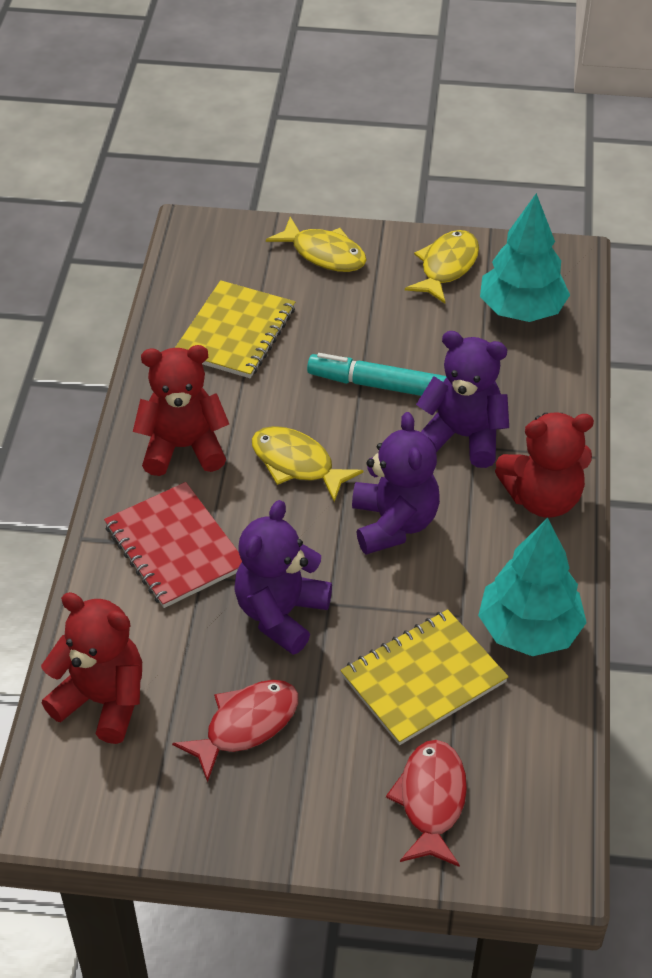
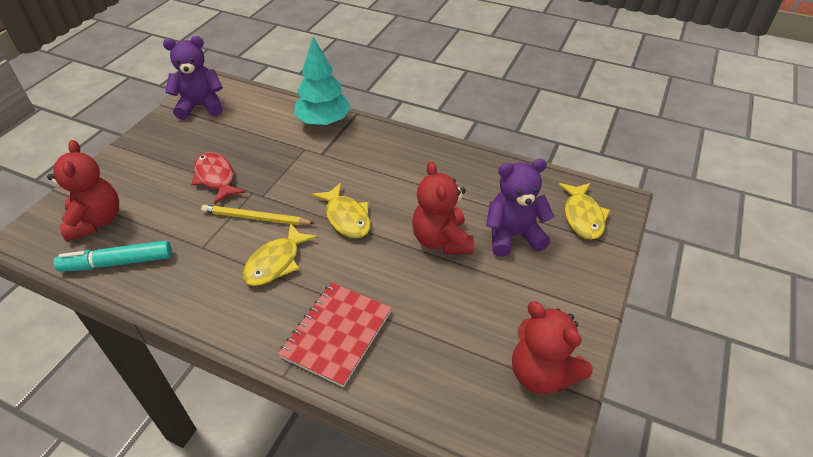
purple teddy bear: [234,500,332,655] [352,412,440,555] [416,331,509,468] = 3 -> [163,36,223,120] [486,159,555,257] = 2
red fish: [172,680,298,783] [386,740,467,867] = 2 -> [191,152,246,204] = 1
turquoise tree: [478,518,587,656] [480,193,570,322] = 2 -> [294,37,351,126] = 1
yellow notebook: [175,280,295,378] [341,609,508,745] = 2 -> none = 0
yellow pencil: none = 0 -> [201,205,314,225] = 1

